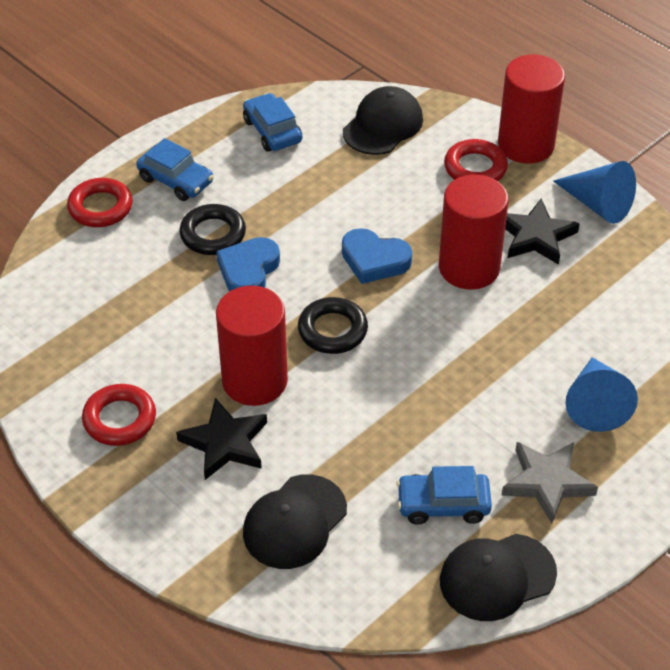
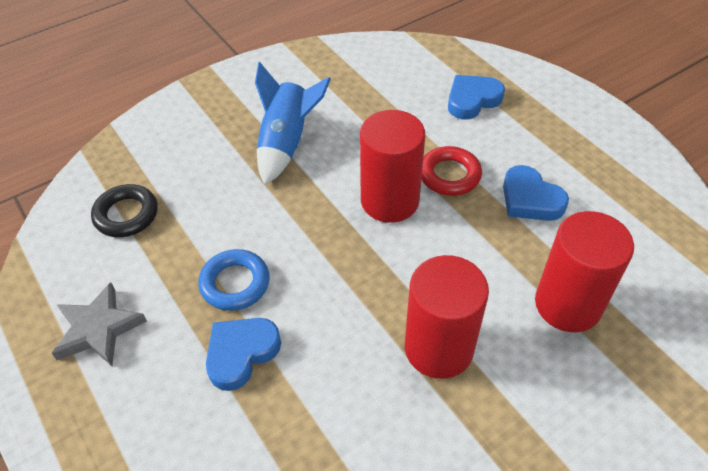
black cap: [243,474,347,569] [343,86,423,155] [440,534,557,621] = 3 -> none = 0
black ring: [179,204,246,255] [298,297,368,354] = 2 -> [91,184,158,237] = 1
black star: [176,398,267,480] [505,199,580,265] = 2 -> none = 0
blue car: [136,138,214,201] [243,93,302,152] [396,466,492,525] = 3 -> none = 0
blue cone: [553,161,636,224] [565,357,638,432] = 2 -> none = 0
blue heart: [216,237,280,292] [342,228,412,284] = 2 -> [206,318,281,391] [448,75,505,119] [503,165,569,221] = 3
blue ring: none = 0 -> [198,249,270,311] = 1
blue rocket: none = 0 -> [255,62,331,185] = 1
red ring: [67,178,133,227] [82,384,156,446] [444,139,508,181] = 3 -> [421,146,482,196] = 1

